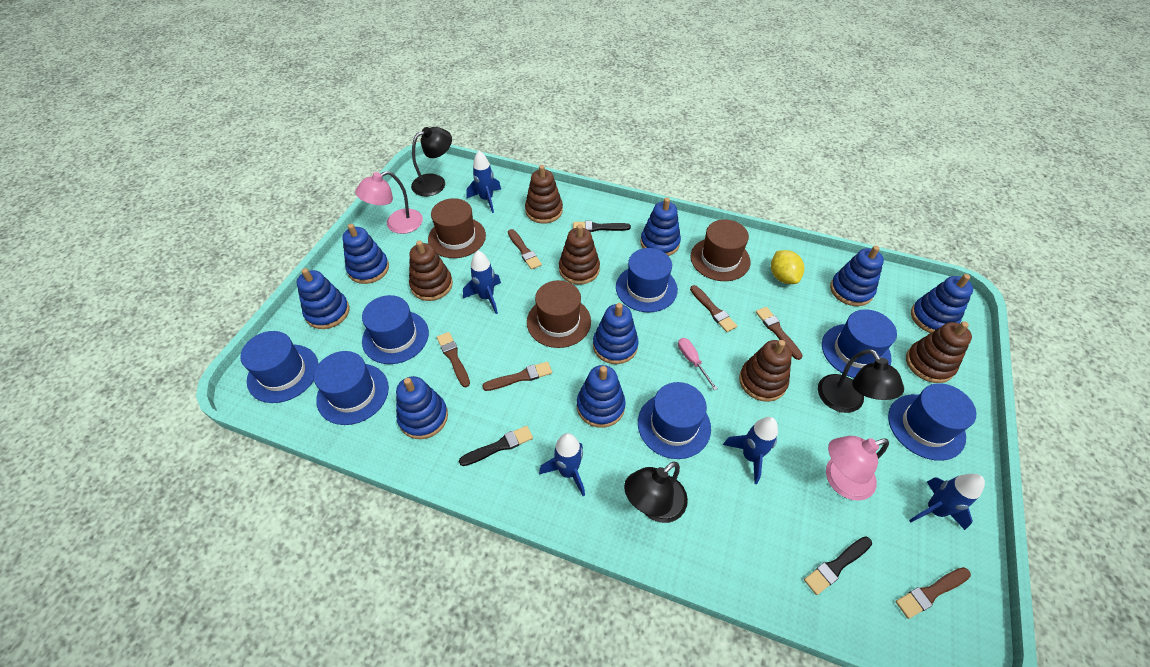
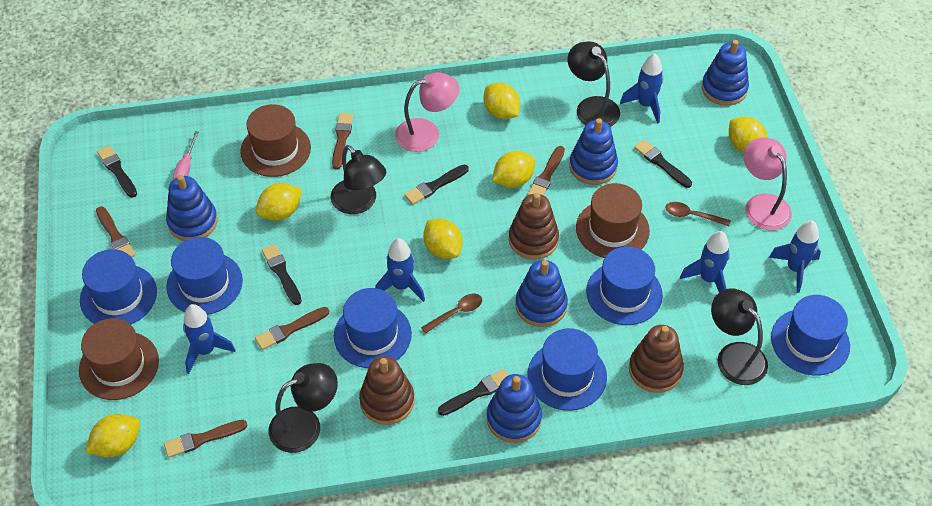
black brush: [459,426,533,466] [573,221,631,232] [804,536,872,595] = 3 -> [97,145,137,198] [262,244,302,305] [404,165,469,205] [438,369,509,416] [634,140,692,188] = 5
black lamp: [411,127,452,196] [624,462,688,523] [818,349,904,413] = 3 -> [269,363,338,453] [331,145,386,214] [568,41,620,127] [711,288,768,385] = 4
blue hat: [240,331,319,403] [314,351,389,425] [362,295,429,364] [616,248,678,312] [638,382,711,459] [822,309,897,378] [888,383,976,461] = 7 -> [80,249,157,324] [166,237,243,315] [334,288,412,368] [527,328,607,411] [586,247,663,325] [771,295,850,375] = 6
blue stacking toy: [297,268,349,329] [342,224,389,284] [396,376,448,439] [577,365,626,428] [593,303,639,364] [640,198,681,256] [830,246,884,306] [911,274,973,333] = 8 -> [166,175,218,241] [487,374,542,443] [515,260,568,327] [569,118,618,185] [702,40,749,106] = 5
brown brush: [437,332,470,387] [482,362,552,391] [508,229,542,270] [690,285,737,332] [756,307,803,360] [896,567,971,619] = 6 -> [96,206,136,257] [164,420,248,458] [255,307,329,350] [332,113,353,170] [527,146,565,195] = 5
brown spoon: none = 0 -> [421,294,482,334] [666,202,731,226] = 2
brown stacking toy: [409,240,453,301] [525,165,563,224] [559,224,600,285] [739,340,792,402] [906,322,972,383] = 5 -> [359,356,415,425] [509,193,559,260] [629,325,684,393] = 3
yellow lemon: [771,250,804,284] = 1 -> [86,414,140,458] [256,183,302,221] [423,219,462,259] [483,83,520,119] [492,151,535,188] [729,117,768,153] = 6

